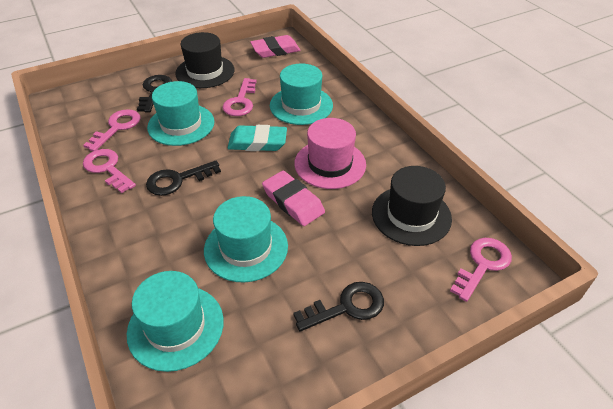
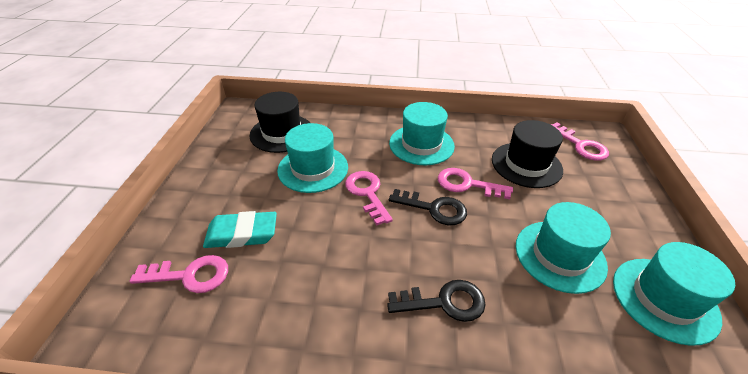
black key: [137,75,172,112] [146,161,221,196] [293,282,384,331] = 3 -> [387,280,486,322] [389,189,467,225] = 2
pink eraser: [250,35,301,58] [262,171,325,226] = 2 -> none = 0
pink hat: [294,118,366,189] = 1 -> none = 0

